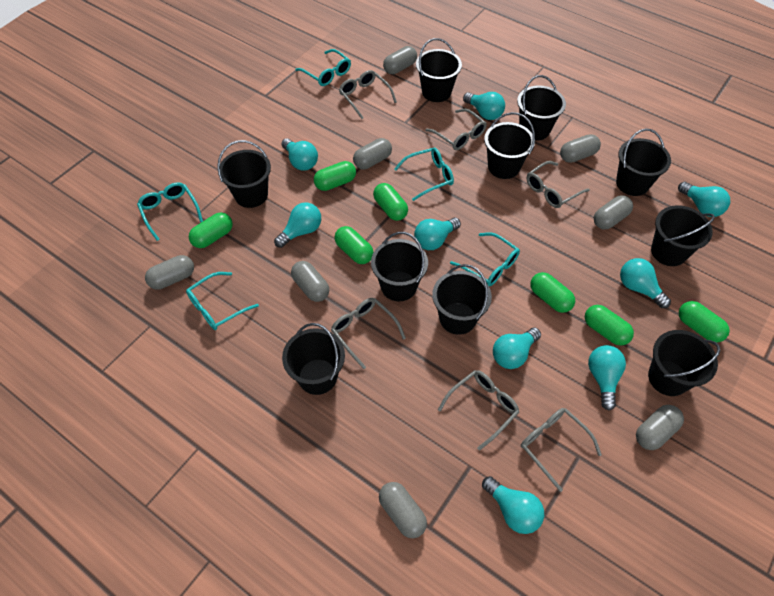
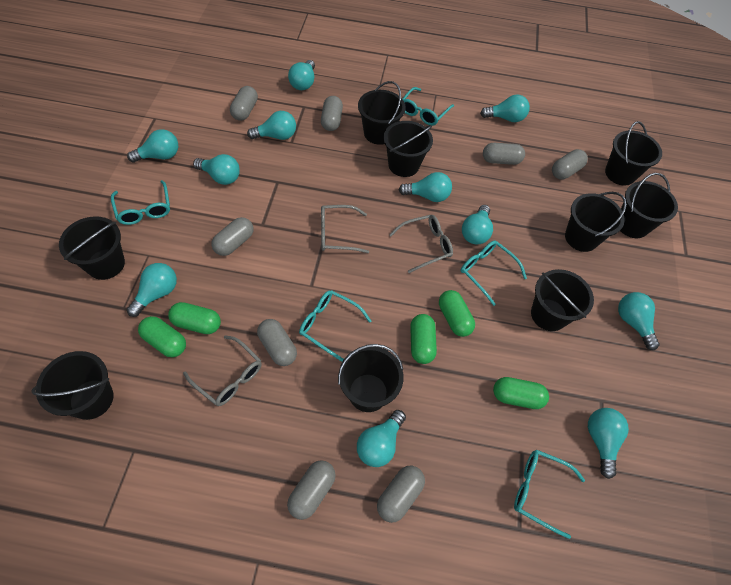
black bucket: [217,140,271,208] [282,323,345,395] [371,232,428,301] [416,38,462,102] [432,264,492,335] [484,112,535,179] [517,75,566,141] [616,129,671,196] [648,330,720,396] [651,205,715,266] = 10 -> [31,351,114,420] [59,216,125,280] [338,344,404,412] [358,81,406,145] [383,121,433,177] [531,269,594,331] [565,192,627,252] [605,121,662,186] [620,173,678,238] = 9
green capsule: [189,213,233,248] [314,161,356,191] [334,226,374,264] [373,183,408,221] [530,272,575,313] [585,305,634,346] [679,301,730,343] = 7 -> [138,316,186,357] [168,302,221,334] [410,314,437,364] [439,290,475,337] [493,377,549,409] = 5
grey glasses: [331,298,406,369] [339,70,397,119] [425,109,487,150] [438,370,519,451] [521,408,602,492] [527,161,590,208] = 6 -> [183,335,262,406] [321,205,369,253] [389,215,453,273] = 3
turquoise light bulb: [274,202,321,248] [281,138,318,171] [414,218,461,250] [463,92,505,120] [482,476,544,534] [493,327,541,369] [588,345,626,411] [620,258,671,308] [678,182,730,217] = 9 -> [127,129,178,163] [127,263,177,317] [193,154,240,185] [247,111,296,140] [288,60,315,90] [357,410,406,467] [399,172,452,202] [462,205,493,244] [480,94,530,122] [588,408,629,479] [618,292,660,350] = 11

